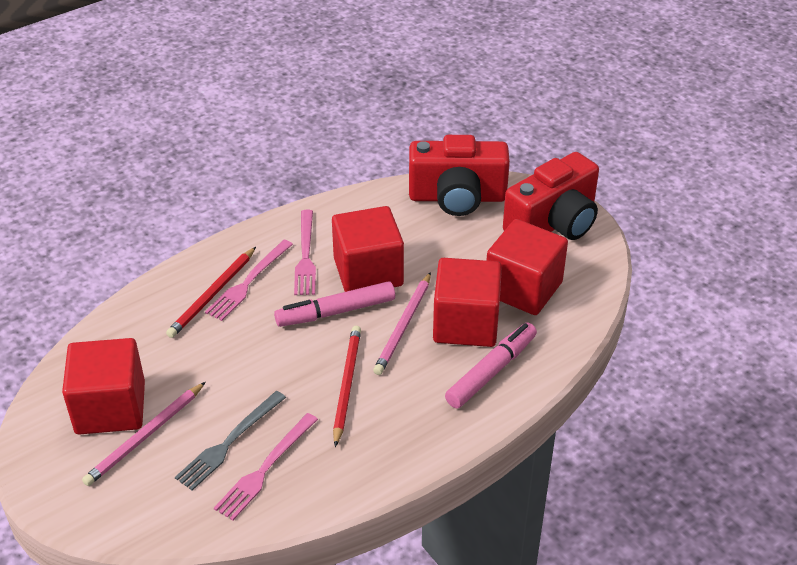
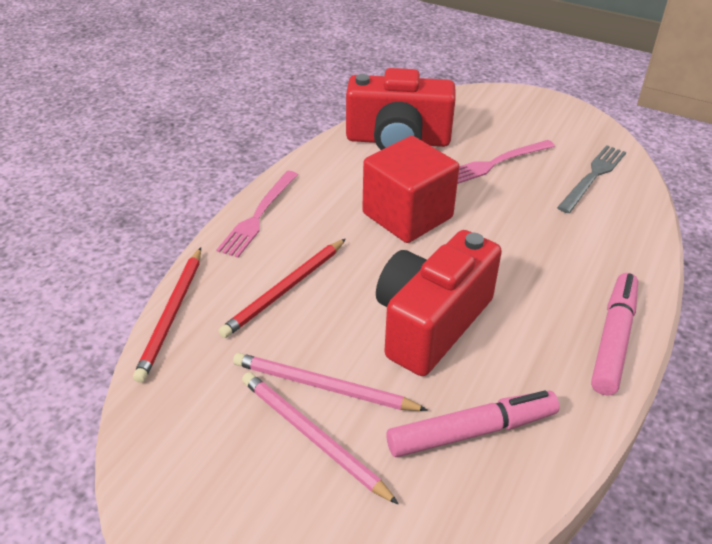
pink fork: [205,240,293,321] [214,413,318,521] [294,210,316,295] = 3 -> [216,171,298,258] [457,140,555,184] = 2
red cube: [62,338,145,435] [332,206,404,292] [433,258,502,347] [486,219,568,315] = 4 -> [362,136,460,243] = 1

